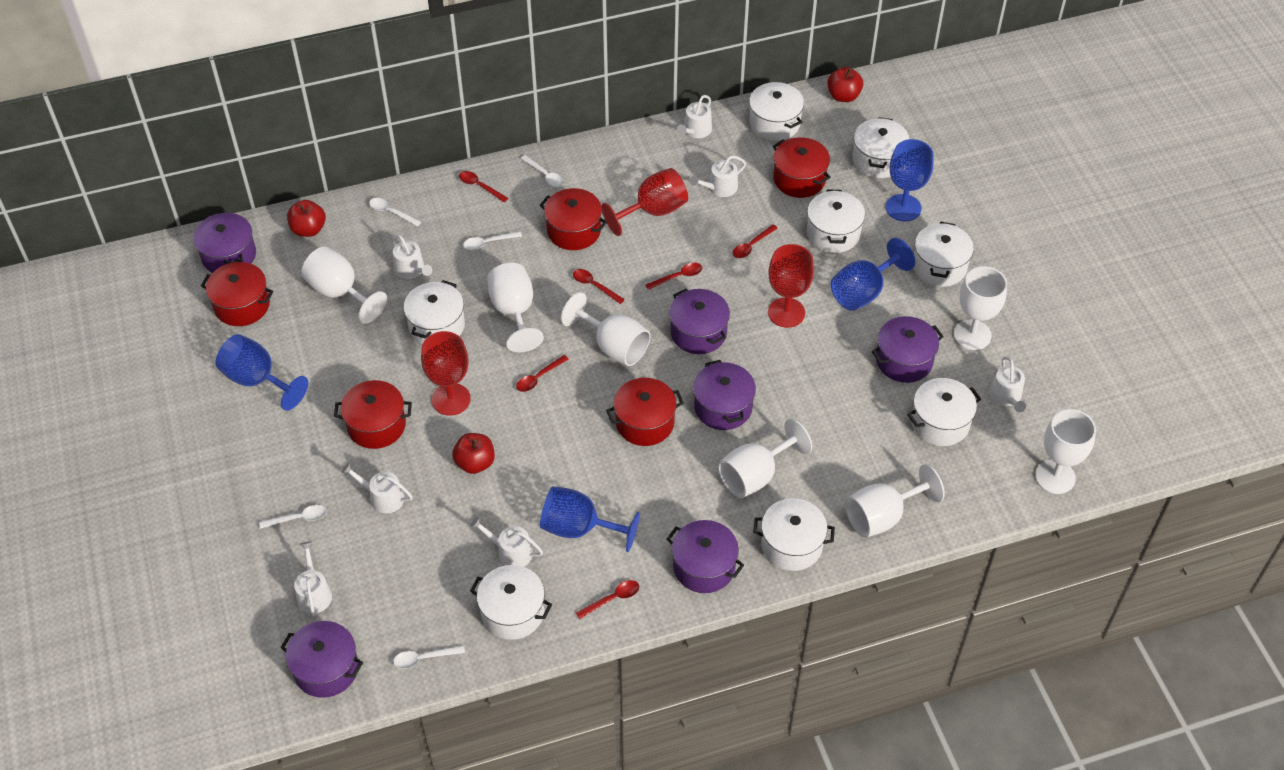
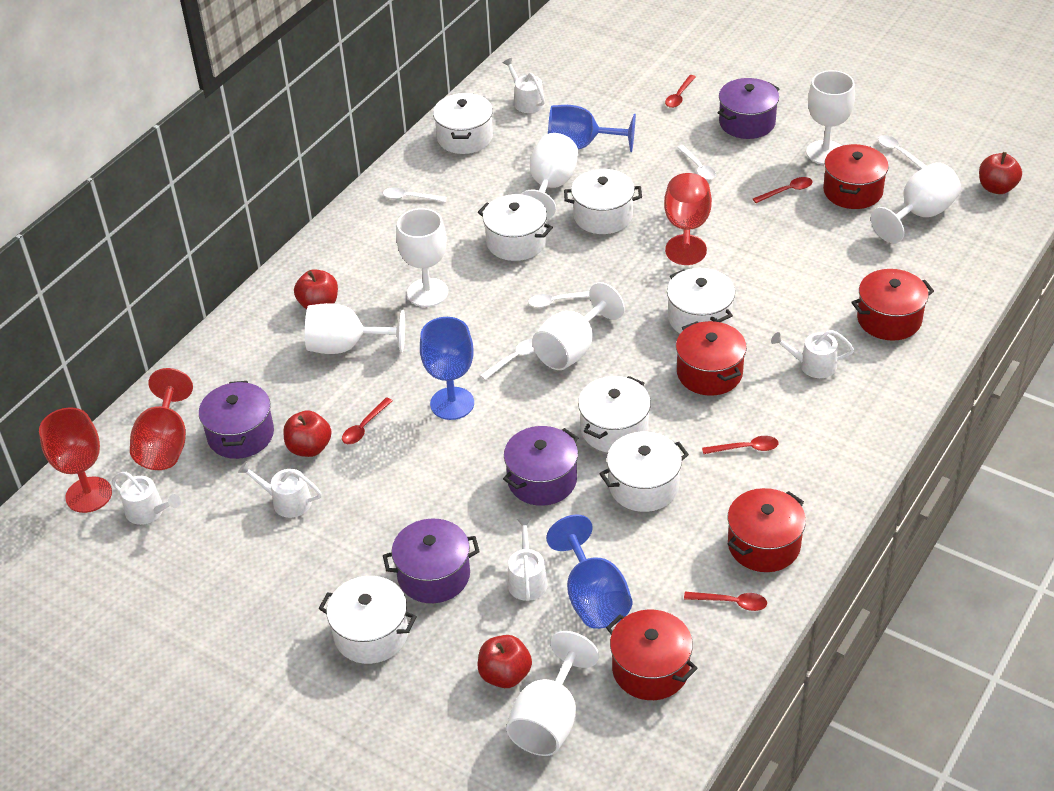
blue goblet: [216,334,308,411] [540,486,640,552] [831,238,915,311] [886,139,934,221] = 4 -> [420,317,474,420] [546,515,632,629] [548,105,636,152] = 3
purple pot: [193,212,256,273] [280,621,363,698] [667,520,744,593] [669,289,730,354] [693,360,756,430] [872,316,944,383] = 6 -> [199,381,274,459] [383,519,480,603] [503,426,579,506] [717,78,779,139] = 4
red apple: [287,200,326,237] [452,433,495,474] [827,67,863,102] = 3 -> [284,410,332,457] [294,269,338,309] [478,635,532,688] [979,152,1022,194] = 4
red spoon: [459,171,508,202] [516,355,569,392] [573,269,625,304] [576,580,639,619] [645,263,702,290] [733,225,778,258] = 6 -> [342,397,392,444] [665,75,696,108] [684,592,767,611] [702,436,779,454] [753,177,813,203] = 5
white pot: [403,280,465,345] [470,565,552,640] [749,82,804,141] [753,498,835,571] [807,190,865,253] [852,117,910,178] [907,378,981,446] [913,222,974,287] = 8 -> [319,576,417,664] [433,93,493,154] [478,194,553,261] [564,169,642,234] [578,376,651,453] [599,432,689,512] [667,268,735,333] = 7
white watering can: [294,542,332,616] [342,463,413,513] [391,235,432,279] [470,517,543,567] [677,95,712,138] [690,156,746,197] [990,356,1026,412] = 7 -> [111,472,181,525] [238,461,322,518] [503,58,545,113] [507,518,548,601] [771,330,854,378] = 5

